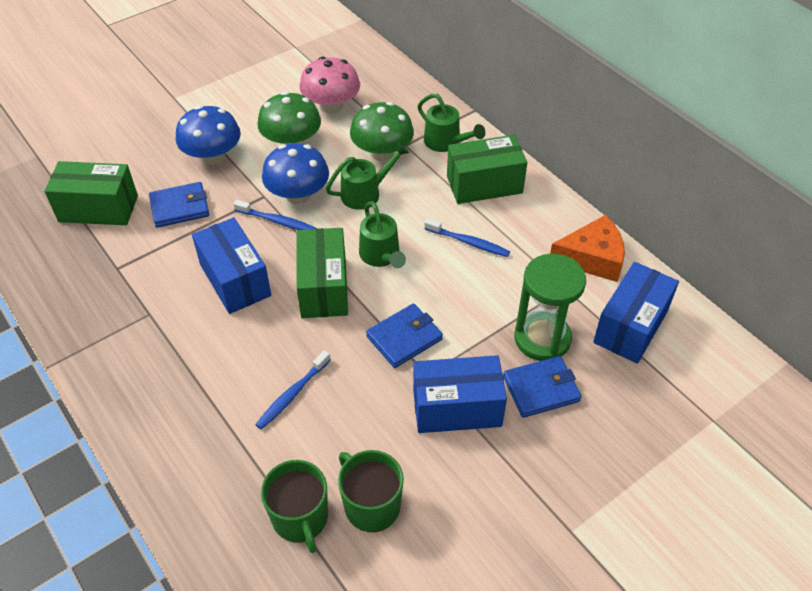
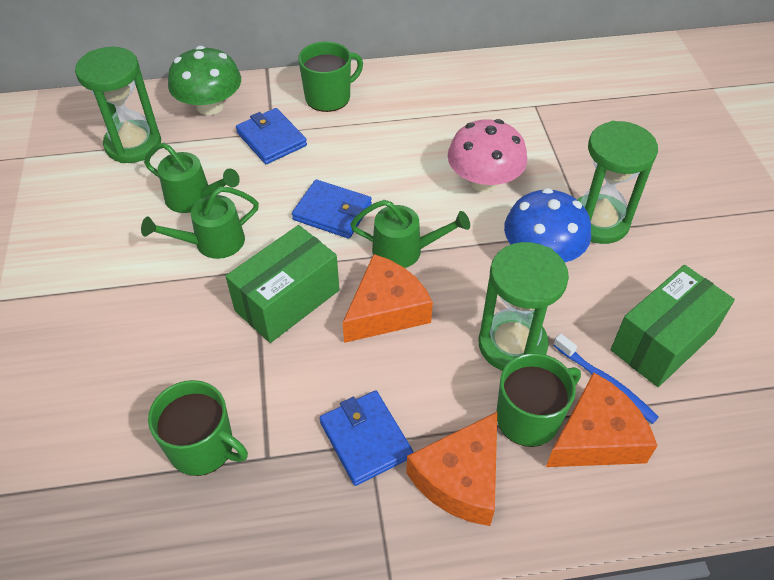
blue box: [192,217,271,314] [413,355,507,433] [593,262,679,364] = 3 -> none = 0
blue mushroom: [176,106,241,165] [262,143,329,204] = 2 -> [504,188,591,262] = 1
blue toothbrush: [234,200,317,230] [255,350,331,430] [425,218,510,257] = 3 -> [553,334,659,424] = 1
green box: [44,161,138,225] [296,228,348,318] [447,135,527,204] = 3 -> [225,225,339,343] [611,265,735,387] = 2
green hourglass: [514,254,586,361] = 1 -> [75,47,161,163] [479,242,569,371] [577,121,658,244] = 3
green mug: [261,460,328,553] [338,450,404,532] = 2 -> [148,380,248,476] [298,42,363,112] [497,353,581,447] = 3
green mushroom: [257,91,321,145] [350,102,414,161] = 2 -> [168,46,241,115] = 1
orange cheese: [550,215,625,282] = 1 -> [343,254,433,343] [406,412,497,526] [546,372,658,467] = 3

